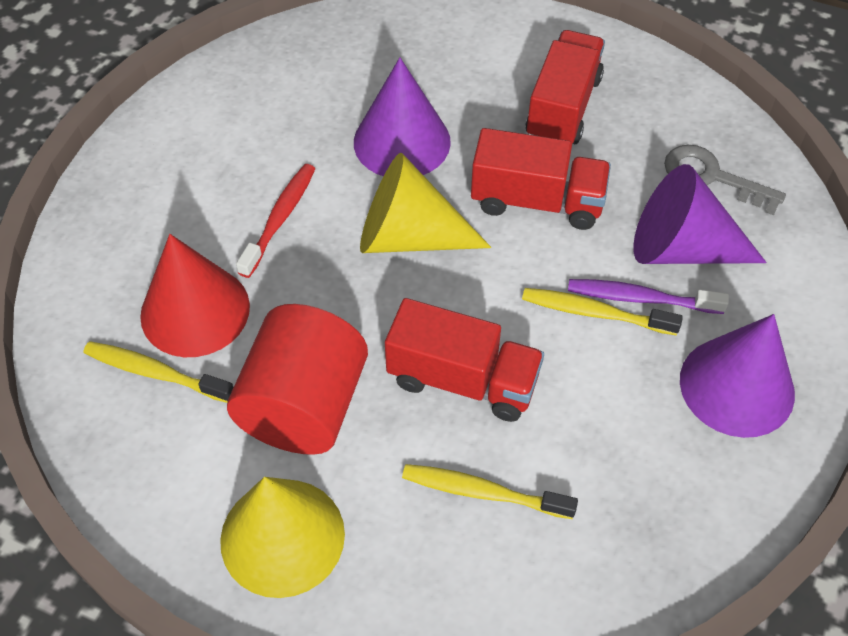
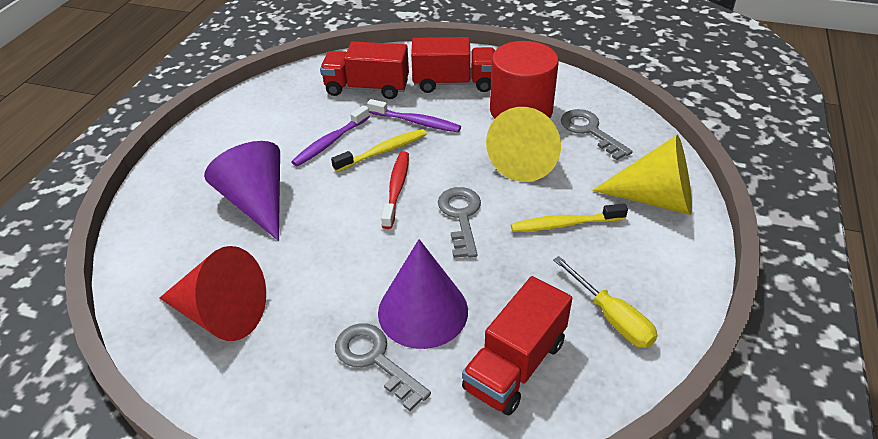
grey key: [664,145,786,215] = 1 -> [335,323,431,411] [438,187,481,258] [561,109,633,160] = 3
purple cone: [354,57,451,176] [633,164,767,264] [680,314,795,438] = 3 -> [204,141,280,241] [378,239,468,349] = 2
purple toothbrush: [568,279,729,314] = 1 -> [291,105,370,167] [367,99,461,132] = 2
yellow screwdriver: none = 0 -> [553,256,658,348] = 1
yellow toothbrush: [83,341,234,403] [402,464,578,519] [522,288,683,335] = 3 -> [331,129,427,172] [511,203,628,232] = 2

